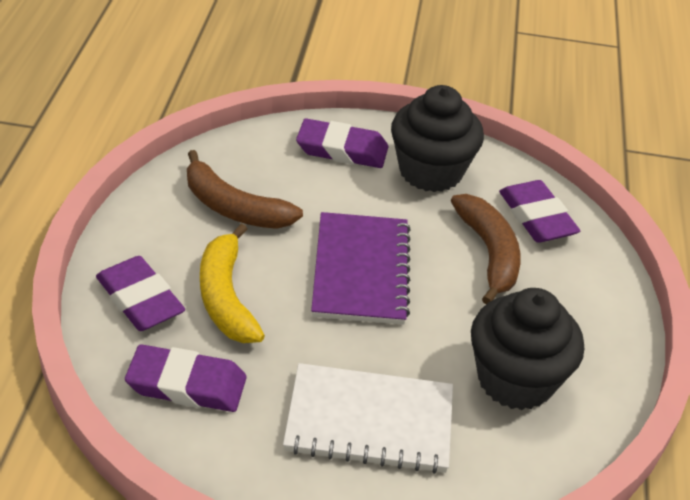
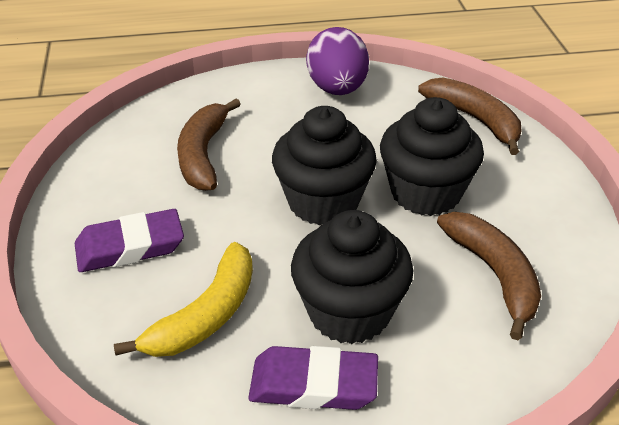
black cupcake: [391,85,484,192] [471,288,584,410] = 2 -> [272,106,377,225] [291,210,413,344] [380,97,484,216] = 3
brown banana: [187,150,303,229] [451,194,521,304] = 2 -> [177,99,241,191] [418,77,521,155] [437,212,541,340] = 3
purple egg: none = 0 -> [306,27,369,95] = 1
purple eraser: [96,256,185,331] [125,344,247,412] [296,118,388,168] [499,180,580,243] = 4 -> [75,209,184,272] [248,346,378,410] = 2
purple notebook: [311,212,411,325] = 1 -> none = 0
white notebook: [283,363,453,474] = 1 -> none = 0

